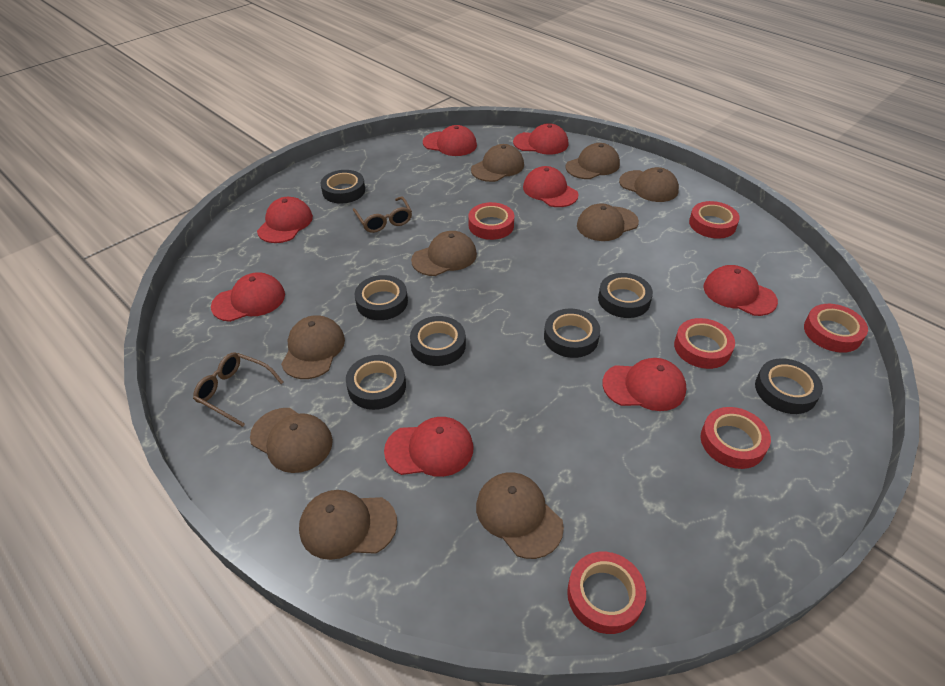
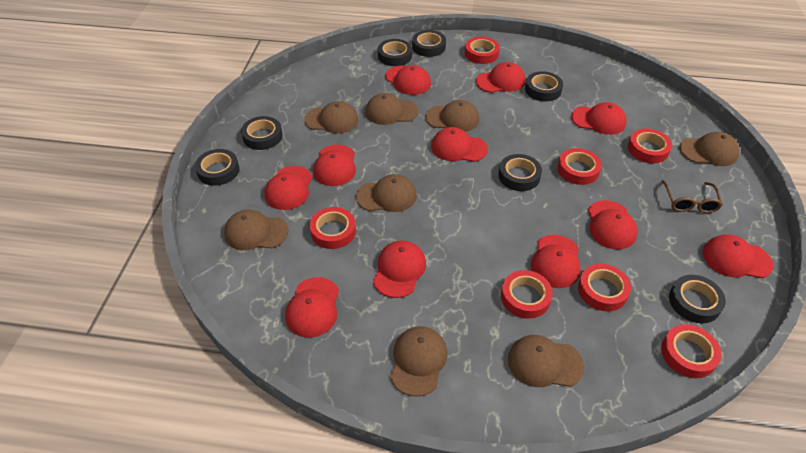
brown cap: [250,408,333,473] [281,315,345,379] [299,490,397,560] [411,231,477,276] [471,144,524,182] [476,472,564,559] [566,143,620,179] [577,203,639,241] [619,167,679,202] = 9 -> [224,210,289,250] [304,101,358,133] [356,174,417,212] [365,93,419,125] [390,326,448,397] [425,100,479,132] [508,335,584,387] [680,132,739,166] = 8
brown glasses: [193,353,283,427] [353,196,412,233] = 2 -> [661,180,723,213] = 1
red cap: [211,272,285,322] [257,197,313,243] [384,417,473,477] [423,125,477,156] [513,123,569,155] [523,166,578,207] [602,358,686,411] [704,265,778,316] = 8 -> [265,166,313,210] [285,277,339,338] [313,145,356,186] [373,240,426,298] [385,65,431,95] [431,127,488,162] [476,62,525,93] [531,235,581,288] [571,102,627,135] [588,200,638,249] [703,234,773,278] = 11
red tape: [468,202,514,240] [567,552,646,634] [674,318,735,369] [689,201,740,239] [701,407,771,469] [804,304,868,353] = 6 -> [310,207,356,249] [465,37,500,64] [501,270,553,319] [557,148,602,185] [578,264,631,311] [628,129,672,163] [661,324,722,378] = 7

